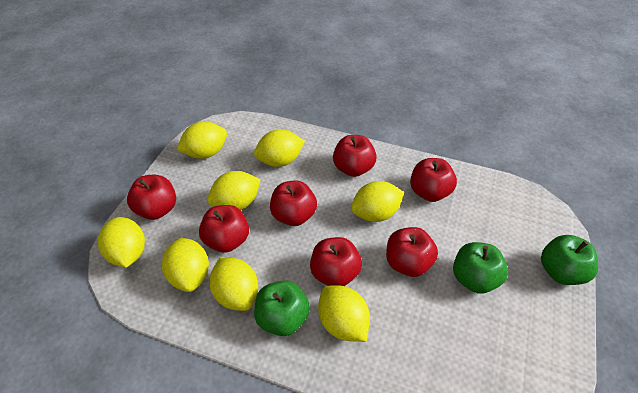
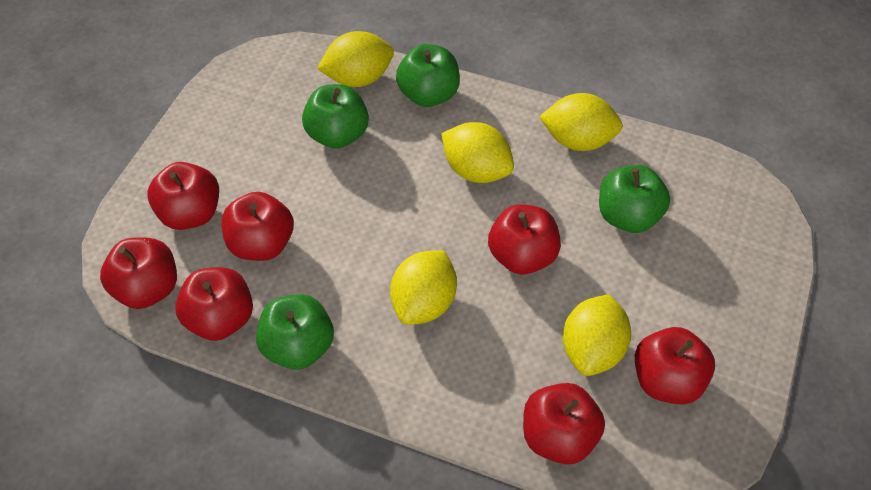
green apple: [254,280,310,336] [453,242,508,294] [541,235,598,285] = 3 -> [256,294,334,370] [302,84,369,149] [396,44,460,107] [599,165,670,233] = 4
yellow lemon: [98,217,145,268] [162,237,209,292] [177,121,227,159] [207,171,261,210] [210,258,258,311] [254,130,305,167] [318,285,370,342] [351,181,404,222] = 8 -> [317,31,394,87] [390,250,457,325] [441,122,514,183] [539,93,623,151] [563,294,631,376] = 5

